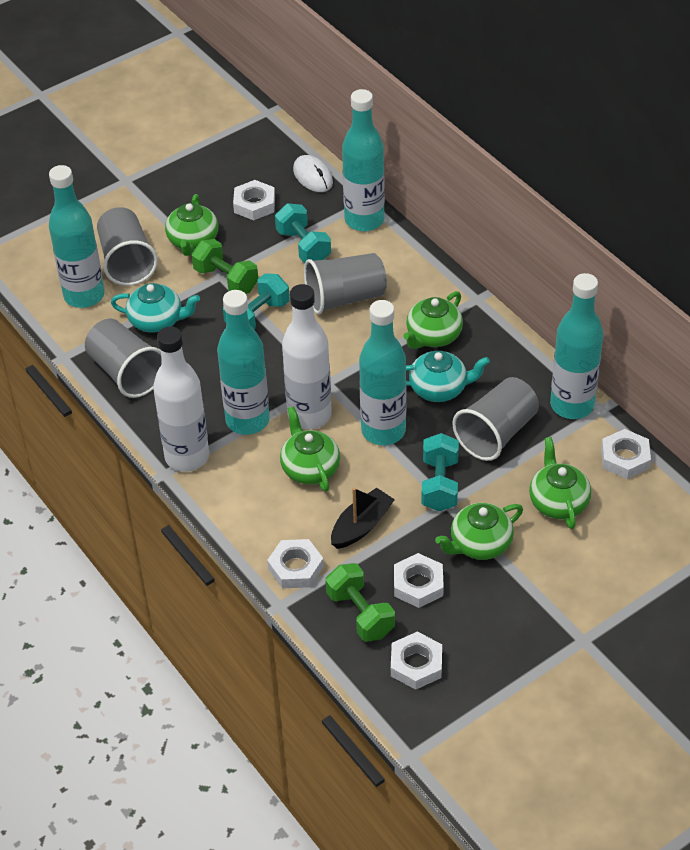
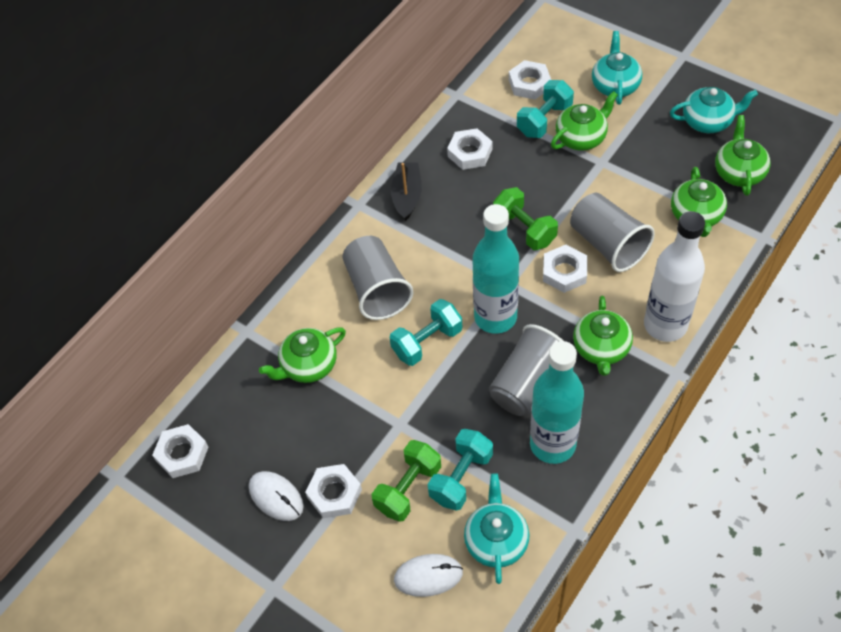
grey cup: [85,319,162,398] [97,207,158,286] [304,253,387,314] [452,377,539,461] = 4 -> [342,236,413,320] [489,324,563,416] [570,193,655,272] = 3
turquoise bottle: [49,165,105,308] [217,290,270,435] [342,89,385,231] [359,300,406,445] [550,273,603,419] = 5 -> [473,204,519,334] [530,341,584,464] = 2
turquoise teapot: [111,283,200,332] [406,351,490,402] = 2 -> [464,473,529,584] [592,31,642,105] [670,87,758,133] = 3
white bottle: [153,326,209,472] [282,284,332,429] = 2 -> [644,211,705,342] = 1
white mouse: [293,155,333,192] = 1 -> [249,471,304,521] [394,554,463,597] = 2

